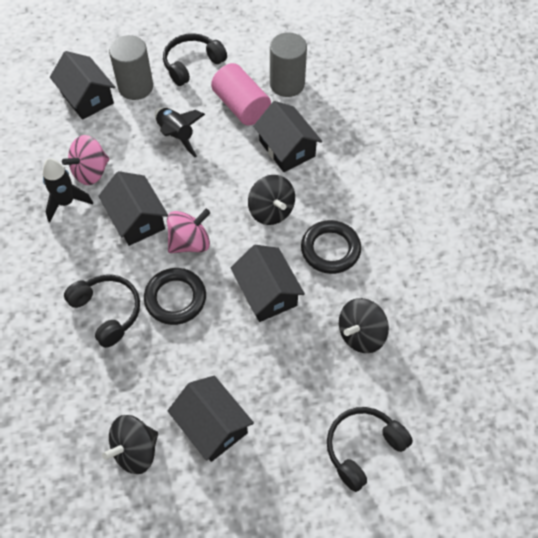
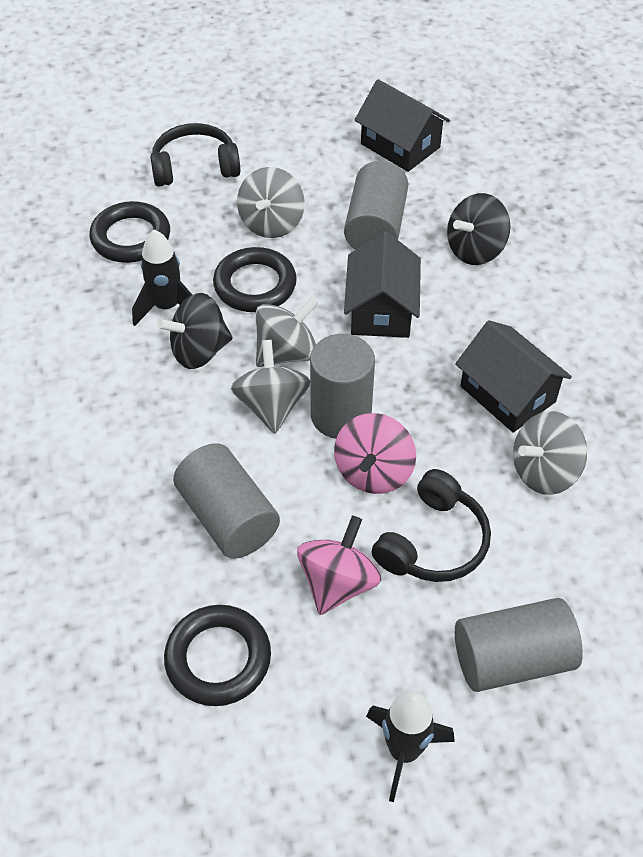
black headphones: [64,274,140,348] [163,33,227,86] [327,407,413,492] = 3 -> [150,123,240,187] [372,469,491,582] = 2
black house: [50,51,115,120] [98,171,168,246] [168,376,254,462] [231,245,305,322] [253,101,322,172] = 5 -> [344,232,421,338] [355,79,450,172] [455,320,572,433] = 3
black ring: [144,268,206,325] [301,220,361,274] = 2 -> [90,201,170,263] [164,605,271,706] [213,247,297,312] = 3
black spinning top: [102,415,158,474] [248,175,295,225] [339,298,389,353] = 3 -> [157,293,233,369] [447,193,510,265] = 2
grey cylinder: [109,35,153,100] [270,32,307,97] = 2 -> [173,443,280,559] [310,334,375,439] [344,161,408,250] [455,598,583,692] = 4
grey spinning top: none = 0 -> [231,340,310,434] [237,167,305,238] [256,296,319,367] [513,411,587,495] = 4
pink cylinder: [211,63,271,126] = 1 -> none = 0

